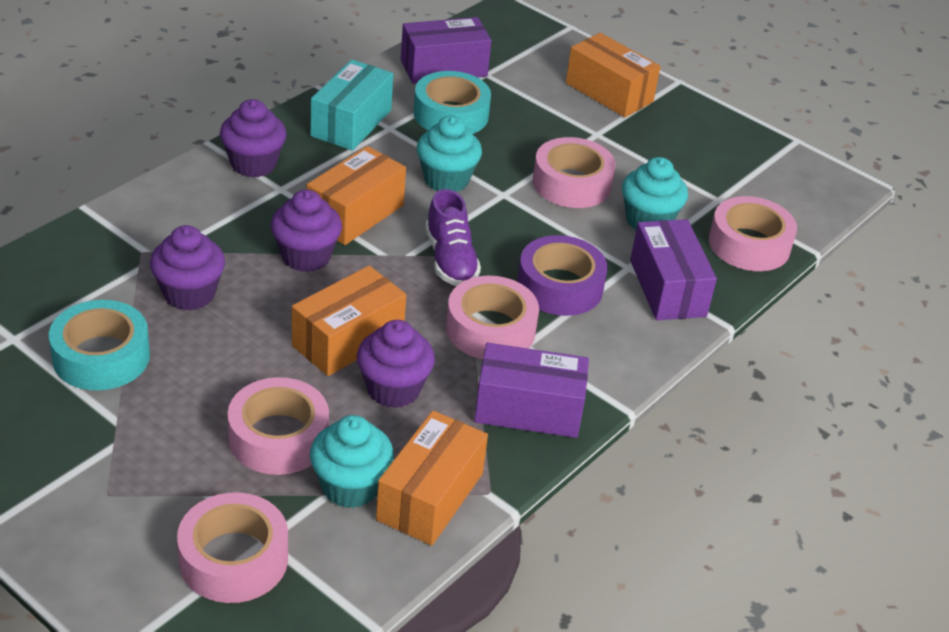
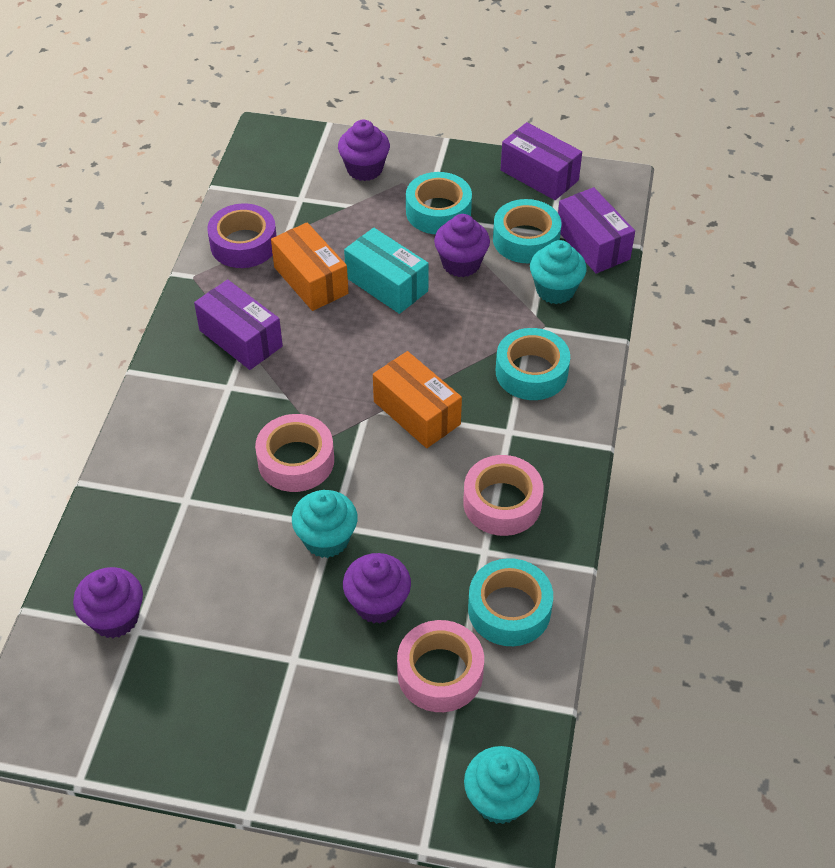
orange box: [292,266,406,376] [307,146,406,245] [376,410,488,546] [566,33,661,117] = 4 -> [271,222,349,311] [373,351,462,448] = 2
pink tape: [177,492,288,603] [228,377,329,475] [446,276,539,359] [533,137,615,208] [709,196,797,271] = 5 -> [255,414,334,492] [397,620,484,712] [463,455,544,536] = 3
purple shoe: [426,189,481,286] = 1 -> none = 0
turquoise tape: [49,300,150,390] [413,71,491,134] = 2 -> [406,172,472,234] [468,558,553,646] [493,199,561,263] [496,328,570,400] = 4

